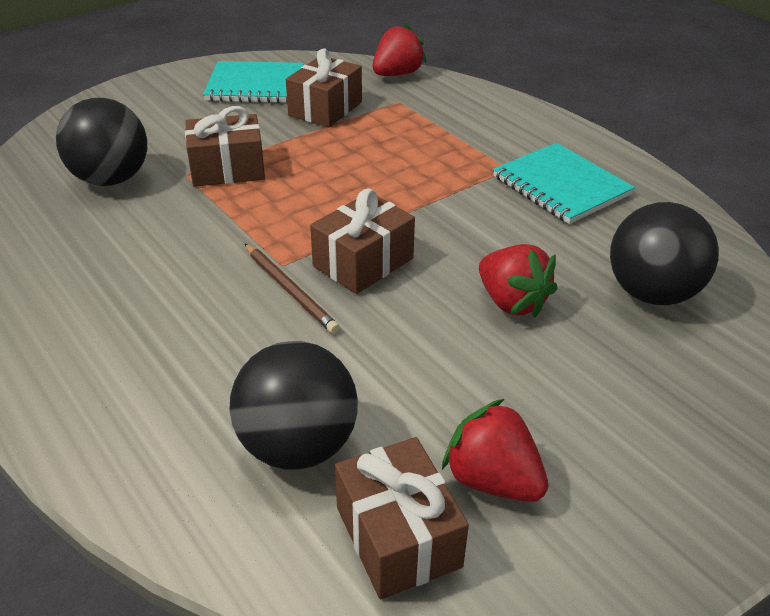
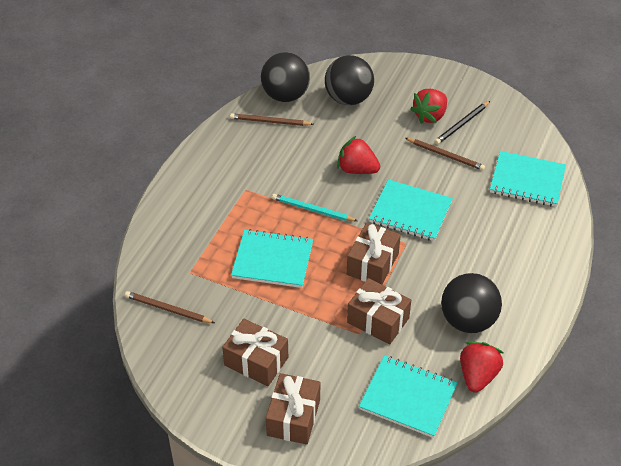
black pencil: none = 0 -> [434,101,490,145] = 1
brown pencil: [244,243,340,334] = 1 -> [125,291,215,323] [230,113,314,126] [405,138,485,171] = 3
turquoise notebook: [203,61,304,103] [493,143,635,224] = 2 -> [231,229,313,288] [359,355,457,438] [369,180,453,241] [490,151,566,207] = 4
turquoise pencil: none = 0 -> [272,194,357,221] = 1

